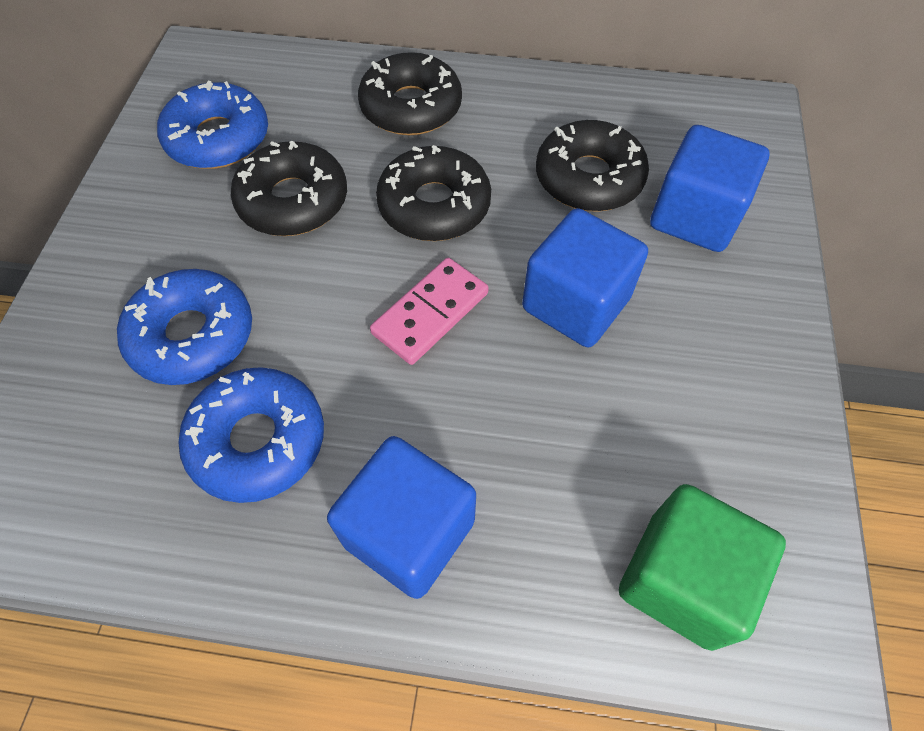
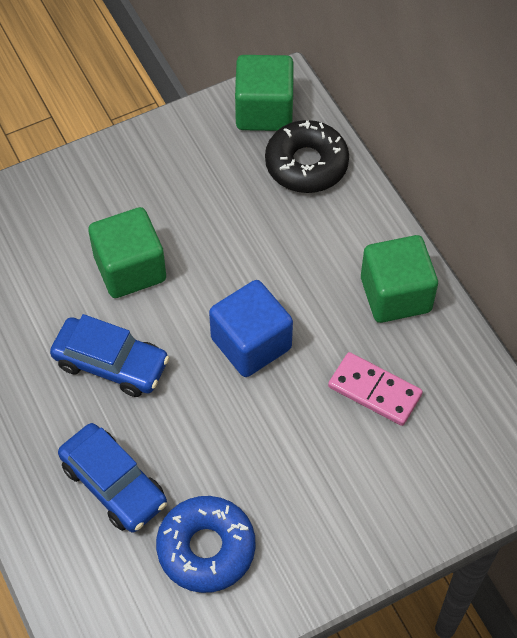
black donut: [231,141,347,236] [358,52,462,135] [376,145,491,241] [536,120,649,212] = 4 -> [265,120,349,193] = 1
blue car: none = 0 -> [50,314,170,397] [58,423,167,532] = 2
blue cube: [327,436,476,599] [522,208,648,348] [650,125,770,252] = 3 -> [209,280,293,377] = 1
blue donut: [117,269,252,385] [157,81,268,169] [178,367,324,503] = 3 -> [156,496,256,593] = 1
green cube: [619,484,786,651] = 1 -> [88,207,166,298] [235,55,294,131] [361,235,438,323] = 3

